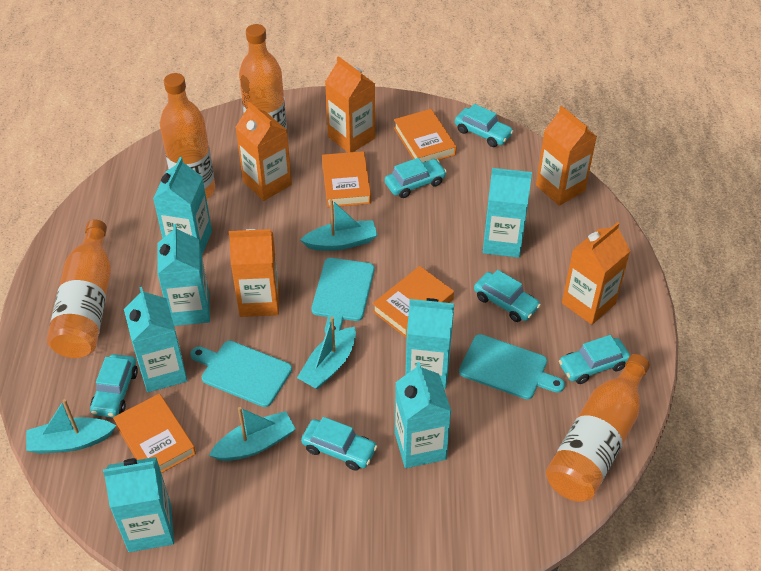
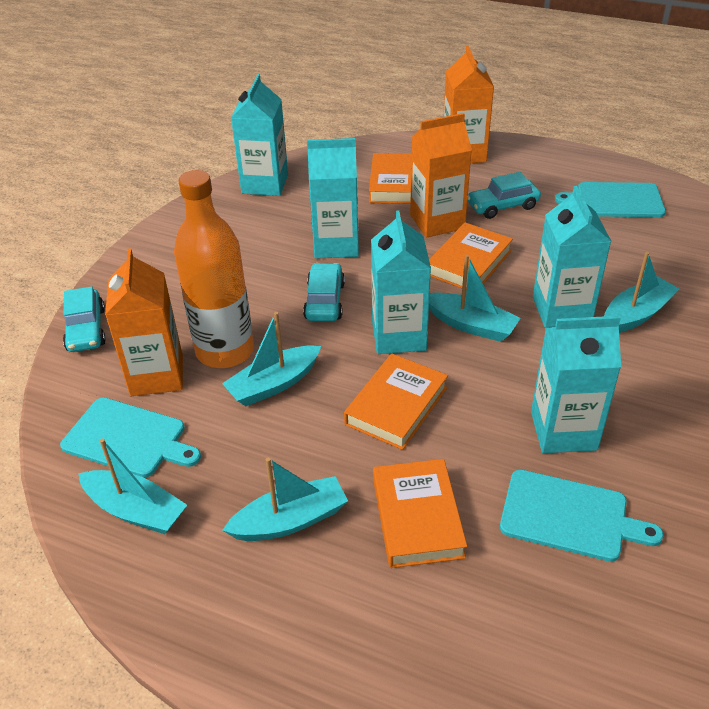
orange bottle: [47,219,111,358] [160,73,215,199] [239,24,287,130] [546,354,650,502] = 4 -> [174,170,254,368] = 1
orange carton: [229,229,279,317] [235,102,292,201] [325,56,375,153] [536,106,597,206] [562,222,631,325] = 5 -> [105,249,183,396] [410,113,472,238] [444,46,494,163] = 3
turquoise boat: [26,399,116,454] [209,407,296,461] [297,317,356,389] [301,199,377,251] = 4 -> [78,438,187,534] [222,312,321,406] [222,458,348,541] [429,254,521,342] [604,252,679,333] = 5
turquoise car: [90,354,138,418] [301,417,378,471] [385,158,447,198] [455,104,514,147] [474,270,541,322] [559,335,630,384] = 6 -> [63,287,106,352] [303,263,345,321] [468,172,541,219] = 3
turquoise carton: [103,457,174,552] [124,287,187,392] [153,157,212,255] [157,224,210,326] [395,362,451,468] [406,298,454,389] [483,168,532,258] = 7 -> [231,74,288,196] [307,138,359,259] [371,211,431,354] [531,316,621,453] [533,186,611,328] = 5

